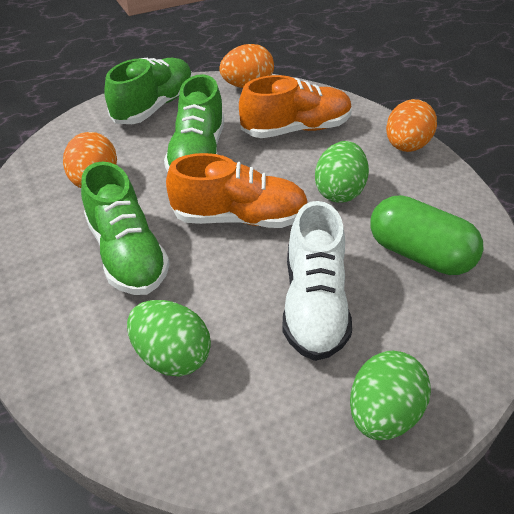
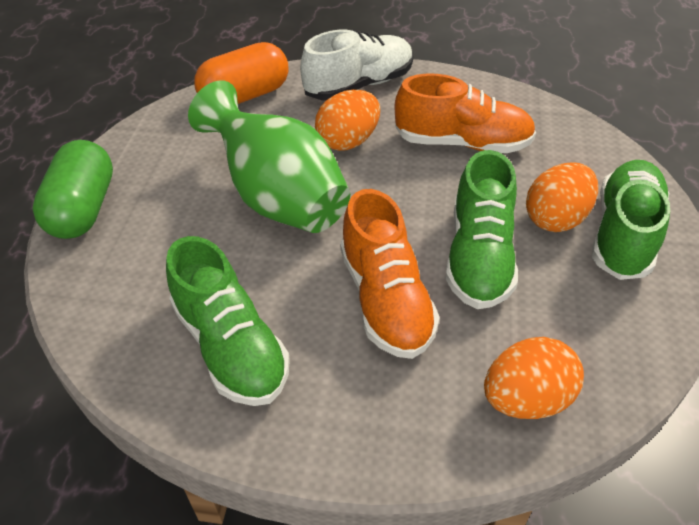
green egg: [127,300,211,376] [315,141,369,203] [350,351,431,440] = 3 -> none = 0
green vase: none = 0 -> [188,81,350,233] = 1
orange capsule: none = 0 -> [194,42,289,104] = 1

